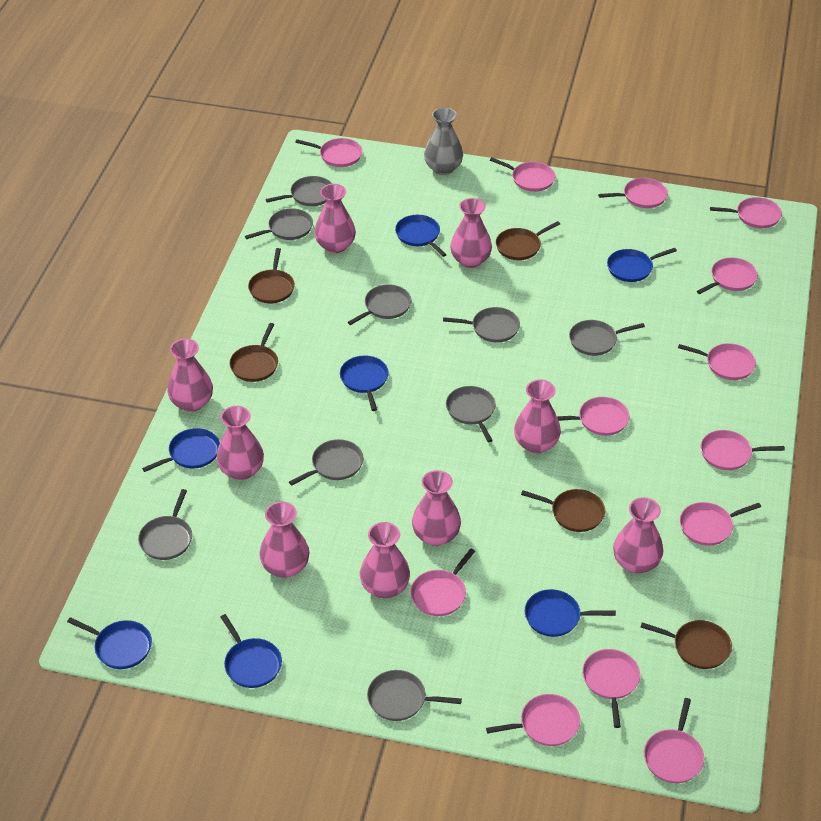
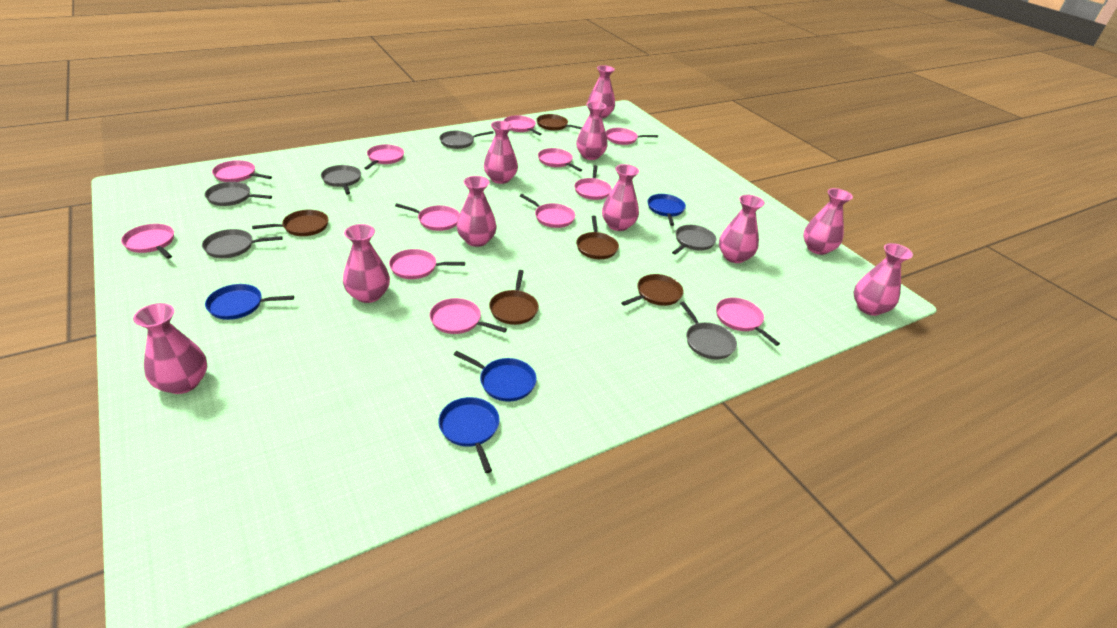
blue pan: [67,617,152,669] [142,428,220,472] [220,614,282,688] [340,356,389,411] [395,215,447,257] [524,589,616,637] [607,248,677,282] = 7 -> [205,284,294,320] [438,397,500,473] [453,351,537,402] [648,194,686,226] = 4
grey pan: [138,489,192,560] [245,208,313,240] [266,176,332,206] [289,439,363,486] [348,284,411,325] [367,670,462,721] [443,307,520,342] [446,386,496,442] [569,320,645,356] = 9 -> [202,229,283,258] [204,182,272,206] [321,165,361,195] [439,130,494,149] [672,225,717,255] [680,302,737,360] = 6
grey vase: [424,107,463,175] = 1 -> none = 0
pink pan: [295,138,362,167] [411,549,475,616] [486,694,580,746] [490,157,555,192] [557,397,630,436] [582,649,640,728] [598,178,668,208] [644,698,704,783] [678,343,756,380] [680,502,761,546] [697,257,758,294] [701,430,785,470] [710,197,782,228] = 13 -> [121,224,174,259] [212,160,272,182] [365,144,404,170] [389,249,465,279] [395,203,460,231] [429,298,507,334] [504,115,542,136] [520,194,575,228] [538,148,582,172] [574,165,612,200] [606,128,658,145] [716,297,780,346] = 12
pink vase: [167,339,213,412] [216,406,264,480] [259,502,309,578] [314,184,356,253] [360,522,410,598] [412,470,461,546] [450,198,492,268] [514,380,561,453] [613,497,663,573] = 9 -> [133,303,207,394] [343,224,390,303] [457,176,497,247] [484,121,518,184] [576,101,608,160] [588,65,615,118] [602,164,639,231] [719,195,765,263] [803,188,853,255] [853,243,913,316] = 10

